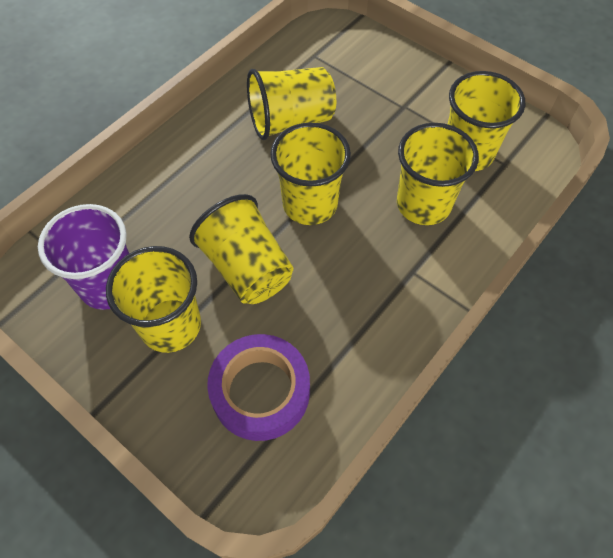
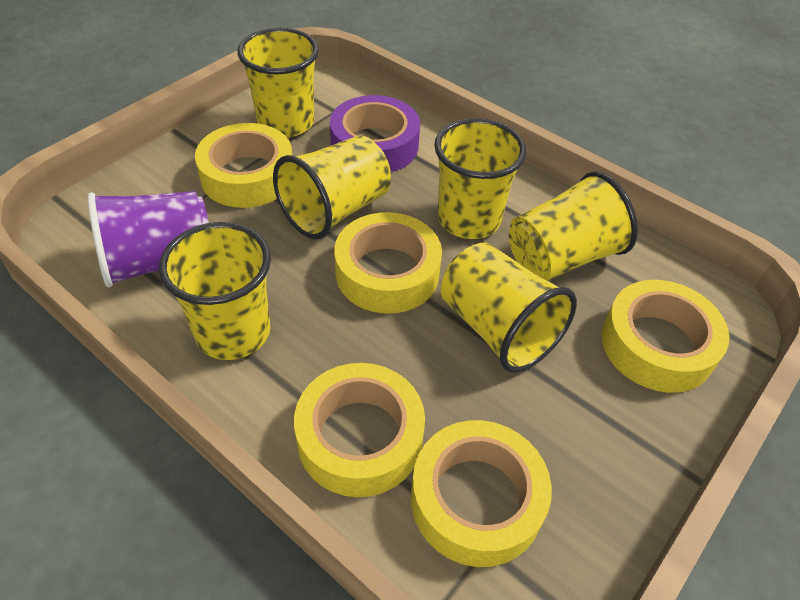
yellow tape: none = 0 -> [195,123,293,208] [294,363,425,497] [334,212,442,314] [411,420,552,567] [602,280,729,393] = 5

